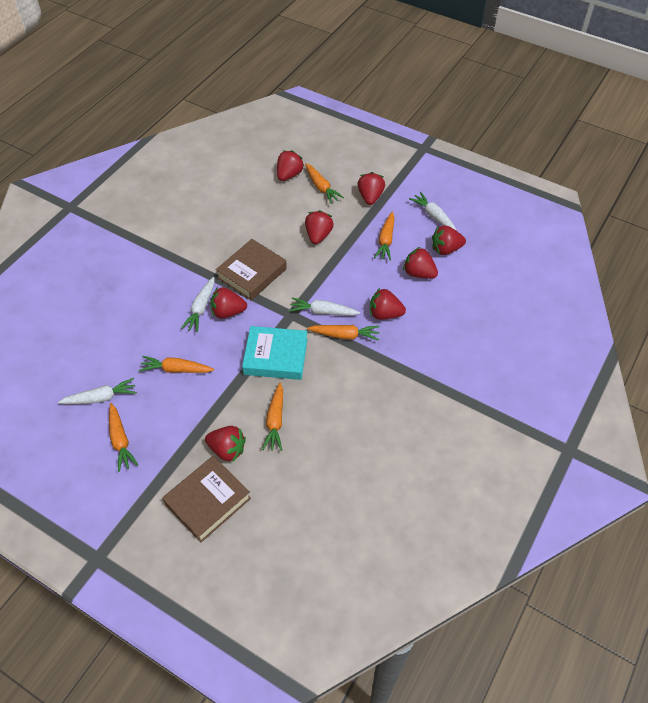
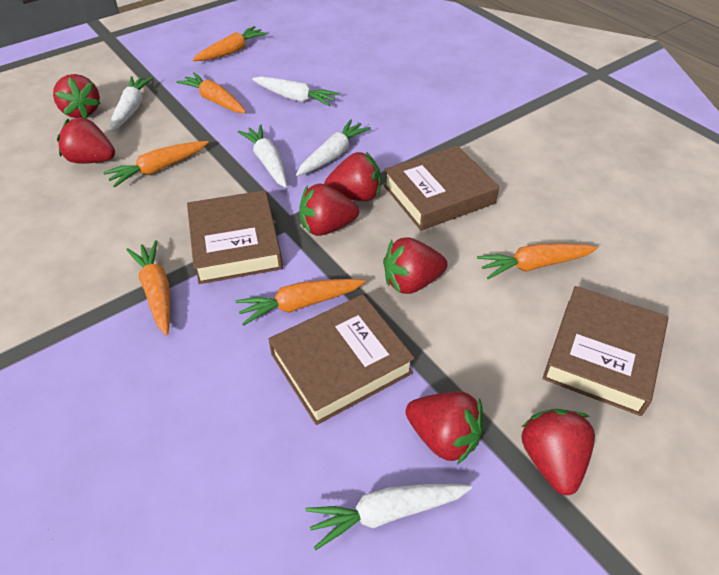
brown book: [162,456,251,542] [216,239,287,301] = 2 -> [187,190,283,284] [268,294,415,425] [384,145,499,231] [542,286,668,416] = 4
red strawberry: [205,426,246,461] [210,287,247,319] [277,150,304,181] [305,210,334,244] [358,172,385,205] [370,288,406,320] [403,247,438,279] [432,226,466,255] = 8 -> [53,74,101,119] [57,117,115,164] [299,184,359,236] [324,152,381,201] [383,238,448,294] [405,391,484,464] [521,409,595,495] = 7
turquoise book: [242,326,308,380] = 1 -> none = 0
white carrot: [58,378,137,404] [181,277,215,332] [289,298,360,316] [409,192,457,231] = 4 -> [110,76,153,132] [238,124,287,188] [252,76,339,106] [296,119,371,176] [306,484,472,550] = 5

